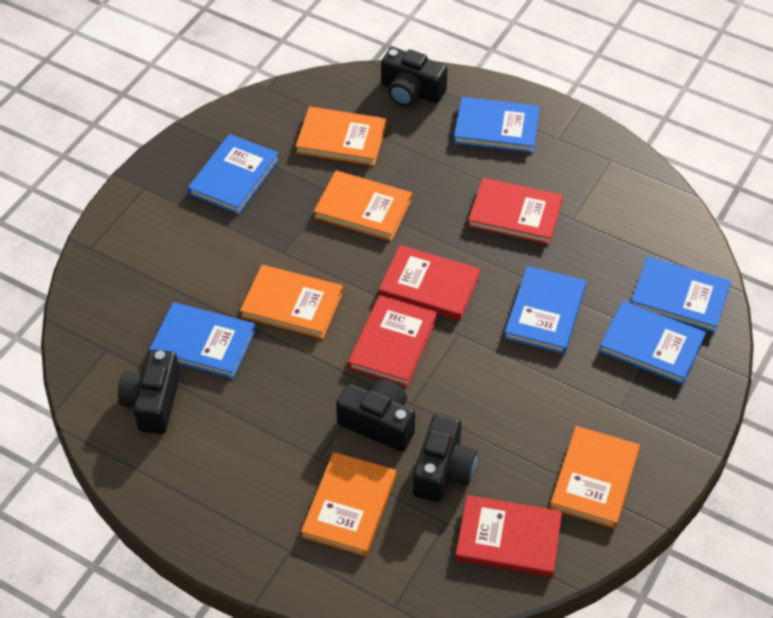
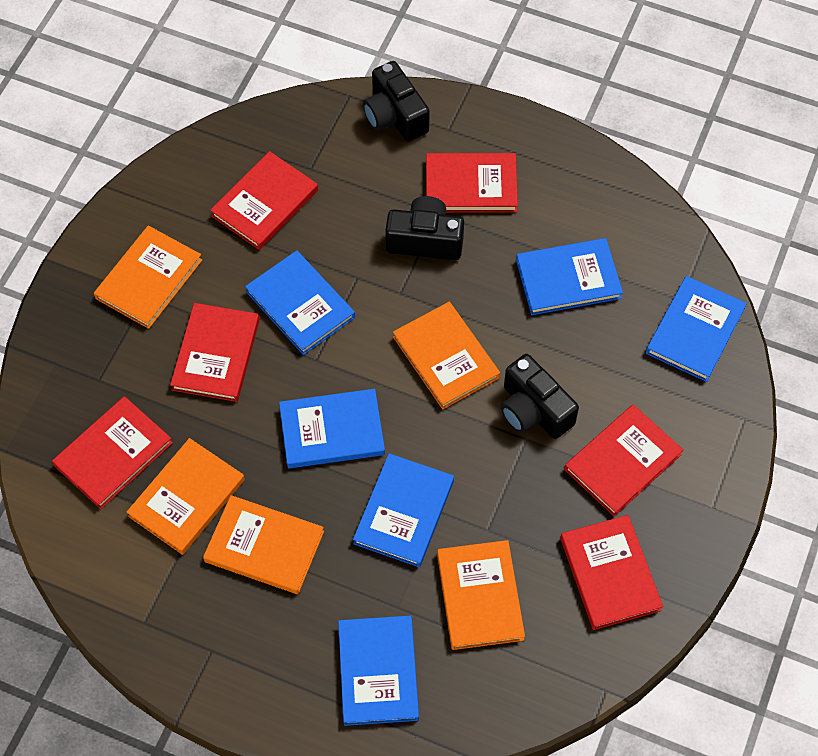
black camera: [118,350,180,434] [336,380,415,451] [381,47,448,106] [413,414,477,502] = 4 -> [363,61,430,142] [385,196,464,260] [501,354,579,439] = 3
red book: [348,295,437,387] [379,245,480,320] [455,495,562,577] [468,178,563,245] = 4 -> [52,396,173,509] [170,303,260,402] [210,151,318,250] [426,153,518,213] [560,515,663,630] [564,404,683,516] = 6

